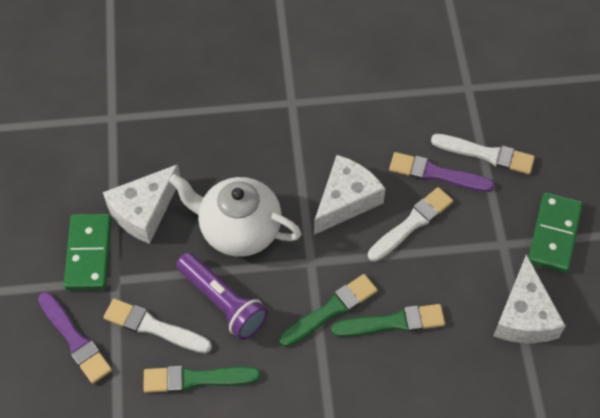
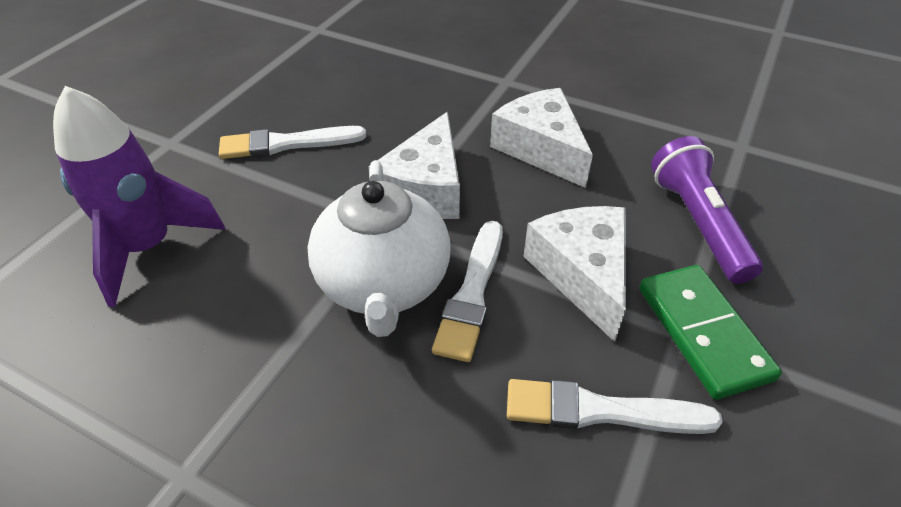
green brush: [144,366,261,393] [279,274,378,347] [331,304,445,337] = 3 -> none = 0
green domino: [64,214,112,290] [528,192,583,273] = 2 -> [639,265,782,400] = 1
purple brush: [38,292,112,384] [389,152,494,192] = 2 -> none = 0
purple rocket: none = 0 -> [53,86,226,307] = 1

